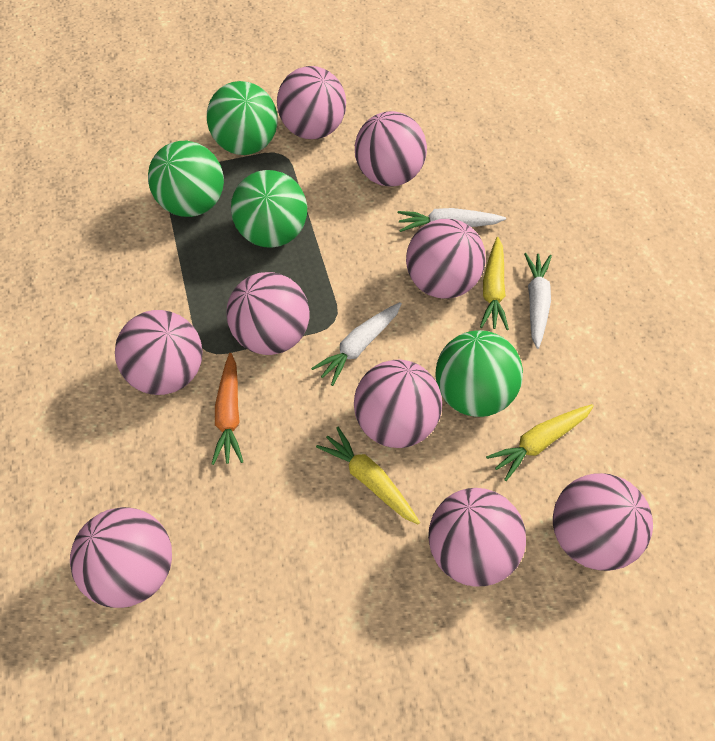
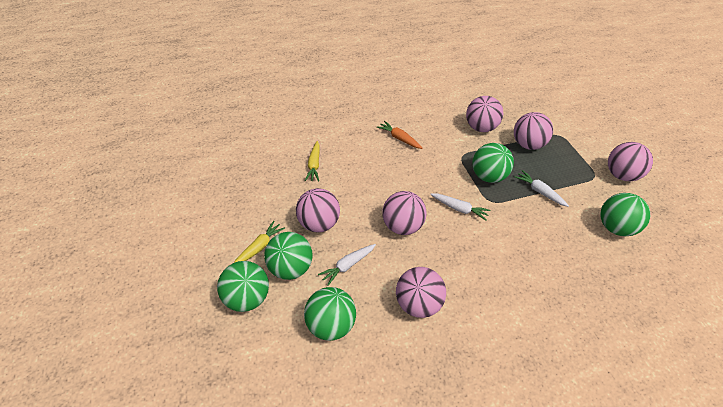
green ball: [148,141,224,217] [207,81,278,155] [231,170,307,248] [436,330,523,417] = 4 -> [217,261,269,312] [264,232,313,280] [304,287,356,341] [472,143,514,183] [600,193,650,236] = 5
pink ball: [70,507,172,608] [115,310,203,395] [226,272,310,355] [277,66,346,139] [354,360,442,448] [355,111,427,187] [406,219,486,299] [428,488,526,587] [553,473,653,571] = 9 -> [296,188,340,232] [382,191,427,235] [396,267,446,318] [466,96,503,132] [514,112,553,150] [608,142,653,181] = 6
yellow carrot: [316,427,420,525] [480,237,509,330] [486,404,594,481] = 3 -> [234,221,285,263] [305,141,320,181] = 2

